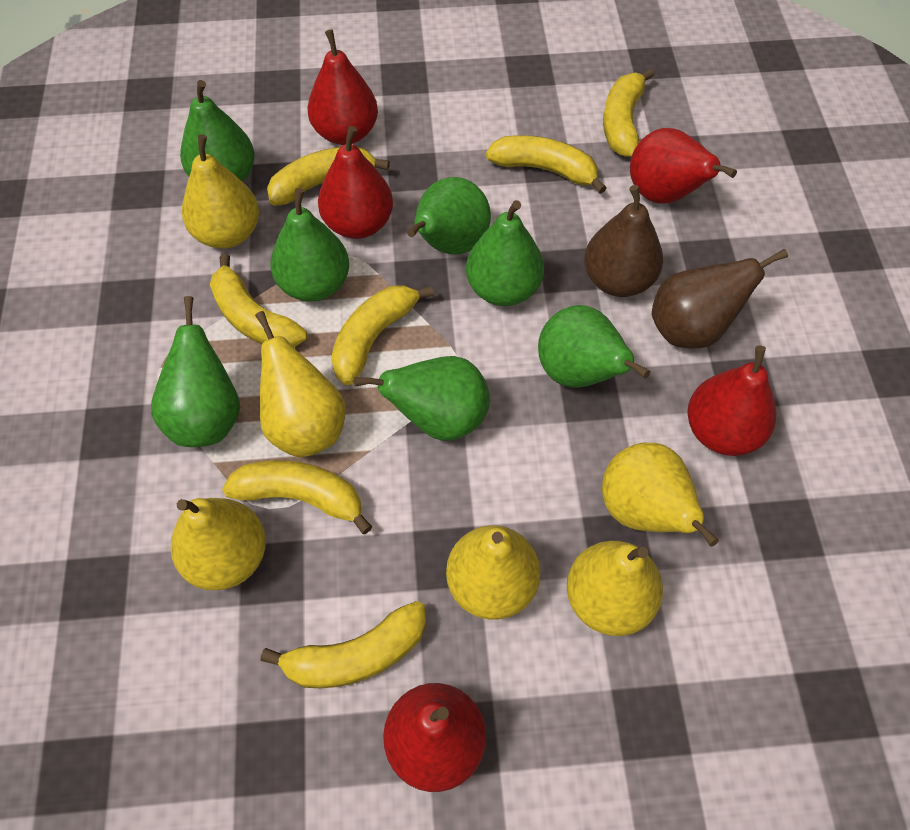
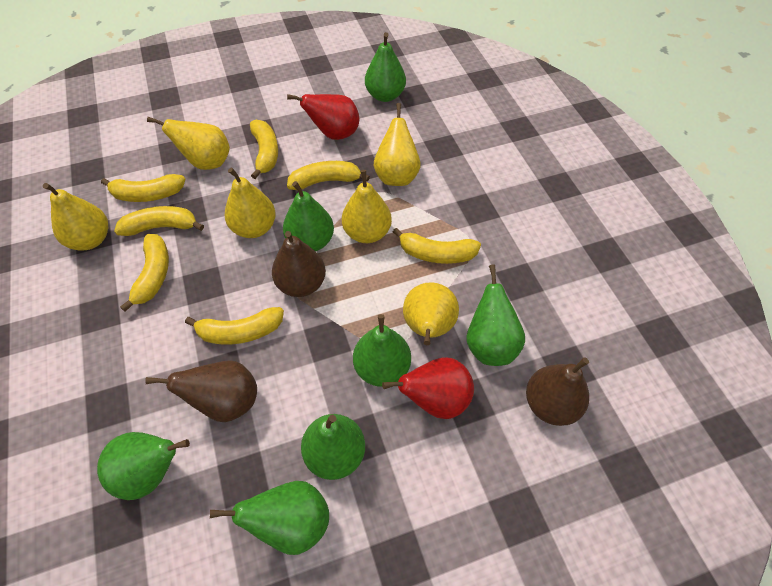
brown pear: [584,185,663,297] [652,249,788,349] = 2 -> [146,360,257,422] [272,231,326,297] [526,357,589,426] = 3
red pear: [307,29,378,145] [318,126,393,239] [383,683,486,792] [630,128,737,203] [687,346,776,456] = 5 -> [287,94,359,140] [382,357,474,419] = 2

